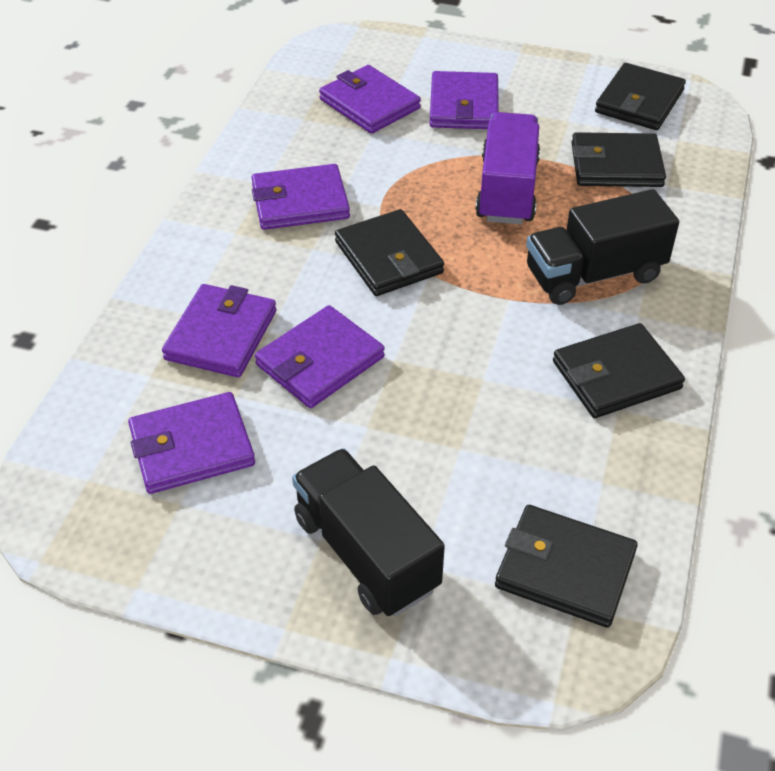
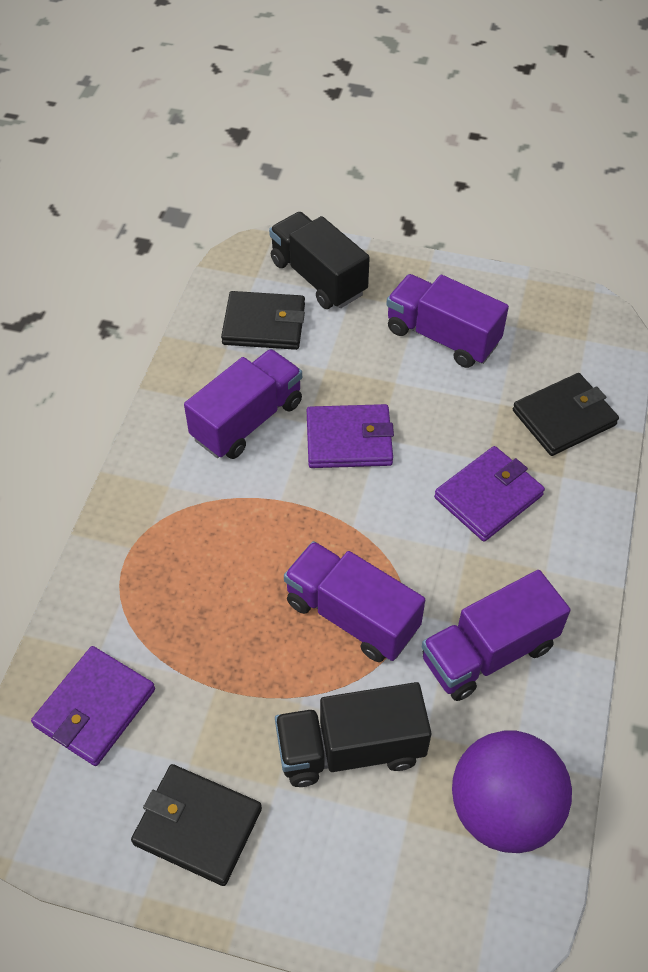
black wallet: [335,209,444,296] [495,505,638,628] [553,323,685,418] [571,132,666,187] [595,63,686,130] = 5 -> [131,764,262,886] [221,291,305,350] [513,373,619,456] = 3
purple ball: none = 0 -> [452,730,572,853] = 1
purple truck: [475,112,540,224] = 1 -> [184,349,302,459] [284,541,425,662] [386,274,509,368] [422,570,570,701] = 4
purple wallet: [128,392,255,494] [162,284,277,377] [251,164,350,230] [255,305,385,408] [319,65,421,134] [430,71,499,129] = 6 -> [31,646,155,766] [307,404,394,468] [434,446,545,542] = 3

